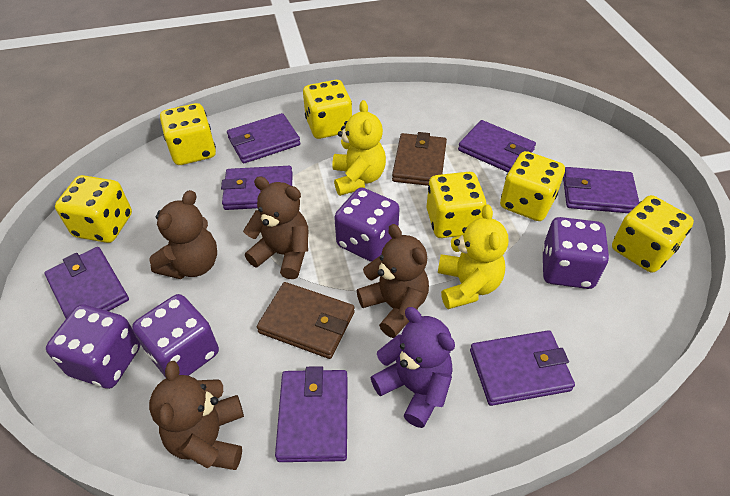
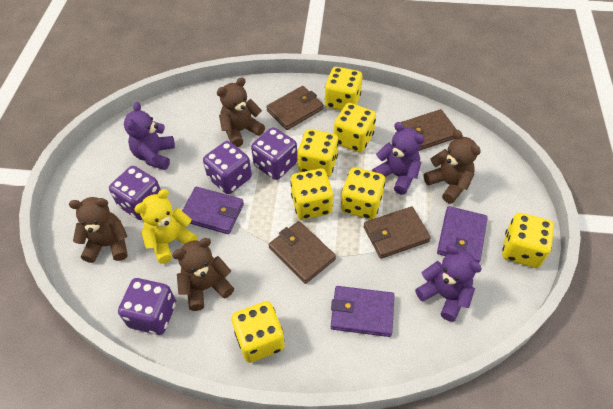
brown wallet: [257,282,355,359] [392,132,447,186] = 2 -> [266,86,324,130] [269,221,336,284] [364,207,431,259] [400,109,457,151] = 4
purple teddy bear: [370,307,455,428] = 1 -> [124,102,175,170] [372,122,424,195] [415,244,482,322] = 3
purple wallet: [44,247,129,318] [221,166,293,210] [227,113,300,164] [275,366,348,462] [458,120,536,172] [470,330,575,406] [563,167,640,213] = 7 -> [182,187,244,234] [331,286,394,337] [437,206,488,263] = 3
yellow dice: [55,175,132,243] [160,103,216,165] [303,80,352,139] [426,172,486,238] [500,151,565,221] [612,195,694,272] = 6 -> [231,301,285,363] [290,169,333,220] [298,129,339,178] [324,67,362,111] [334,103,376,152] [341,167,385,219] [502,213,554,268] = 7
yellow teddy bear: [332,100,386,196] [438,204,508,309] = 2 -> [134,189,197,264] = 1

